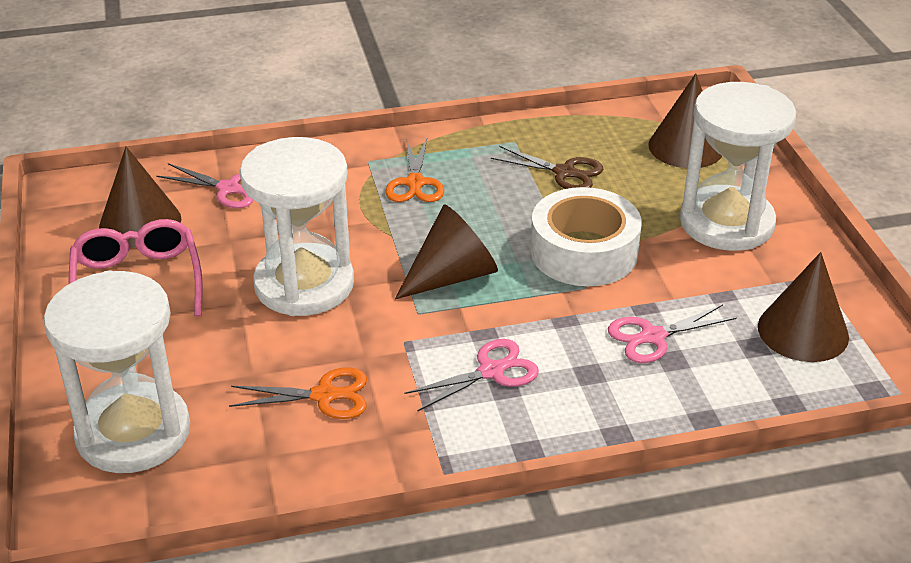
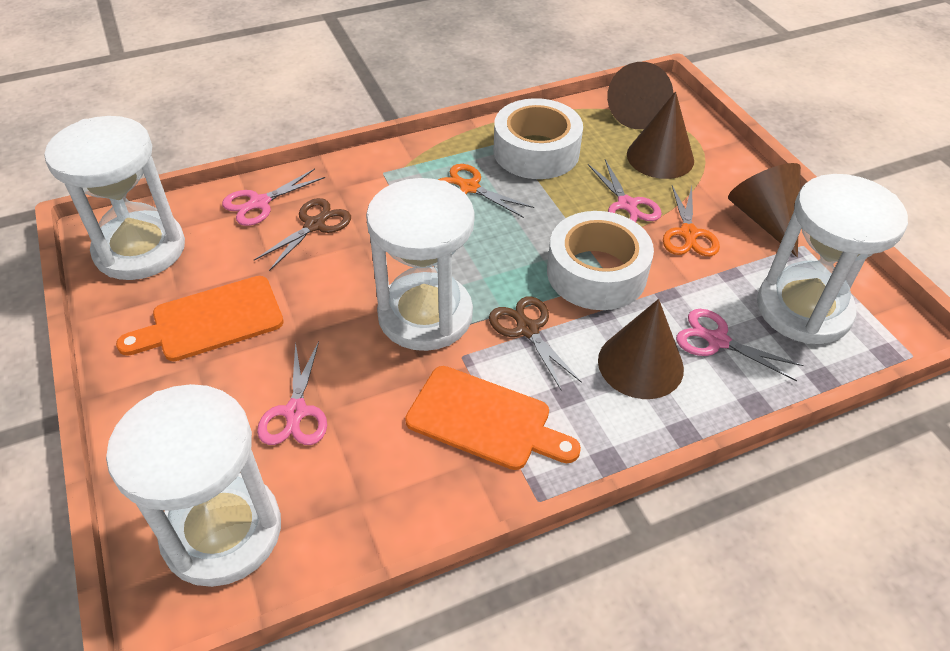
brown scissors: [491,146,603,189] = 1 -> [254,198,351,271] [489,296,582,390] = 2
orange cutting board: none = 0 -> [116,276,284,361] [405,366,581,470] = 2
pink glasses: [69,219,203,317] = 1 -> none = 0
pink scissors: [156,163,253,208] [405,339,539,412] [608,304,737,363] = 3 -> [222,169,325,226] [257,341,327,445] [588,159,662,222] [676,309,803,381] = 4
white hourglass: [44,270,190,473] [240,137,354,316] [680,82,796,251] = 3 -> [44,116,185,280] [106,384,281,587] [366,178,475,351] [757,174,908,344] = 4
white tape: [530,187,642,286] = 1 -> [493,98,583,179] [547,211,654,310] = 2

